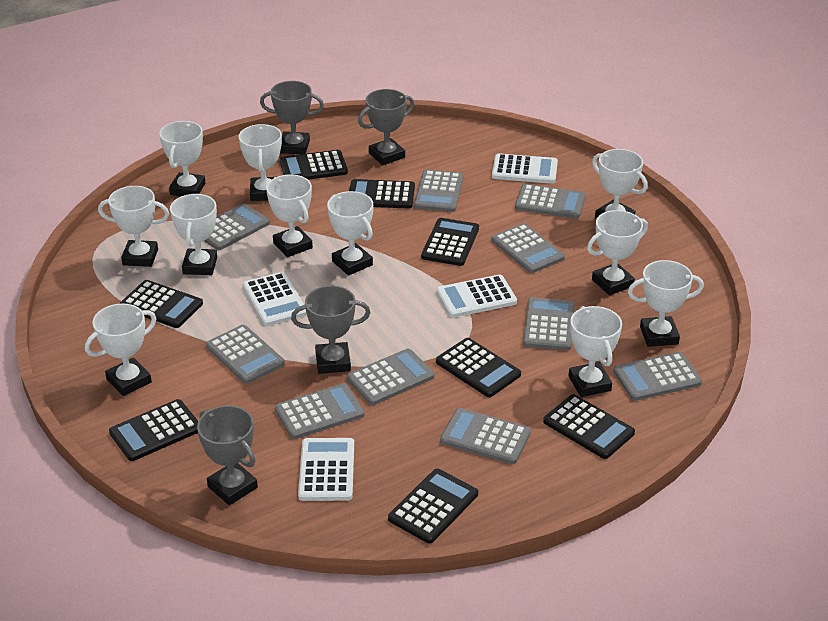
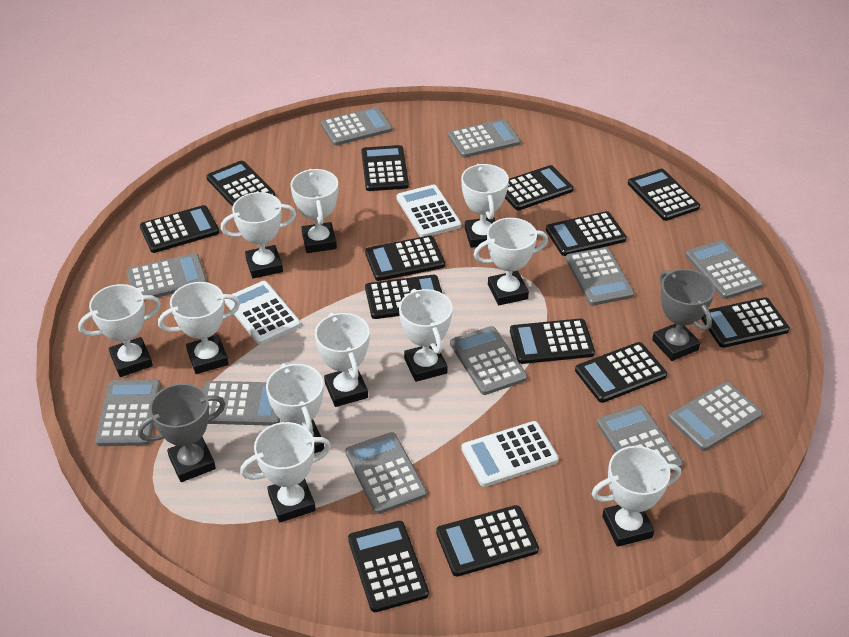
black calculator: [109,399,198,461] [120,280,203,328] [280,150,348,180] [349,179,415,209] [388,469,478,544] [421,218,479,266] [436,338,521,397] [543,394,635,459] = 8 -> [140,205,219,253] [207,161,275,207] [348,521,429,612] [361,145,409,191] [365,235,445,281] [365,275,442,319] [436,505,539,577] [505,165,574,210] [510,319,595,364] [546,211,627,256] [575,342,667,403] [628,169,700,221] [701,297,790,348] = 13
grey calculator: [204,203,270,250] [206,325,285,384] [275,383,365,439] [347,348,434,405] [414,169,463,212] [440,408,531,464] [491,223,565,273] [515,184,586,219] [523,297,574,350] [613,352,702,401] = 10 -> [95,380,161,446] [126,253,207,301] [203,381,280,426] [321,107,392,146] [345,432,427,514] [448,119,521,158] [450,326,528,395] [566,247,635,305] [597,405,683,472] [668,382,763,451] [685,240,763,299] = 11
grey trophy: [197,405,258,505] [260,81,324,154] [291,285,370,374] [358,89,414,165] = 4 -> [138,383,225,482] [652,269,715,361] = 2
white calculator: [243,272,307,326] [298,438,354,501] [436,275,517,318] [492,153,558,184] = 4 -> [224,281,301,345] [397,184,461,237] [461,421,559,487] = 3

